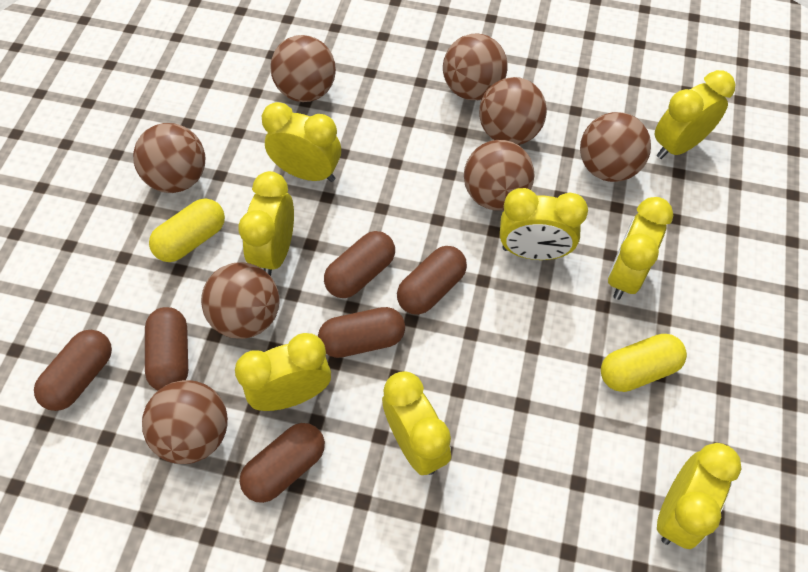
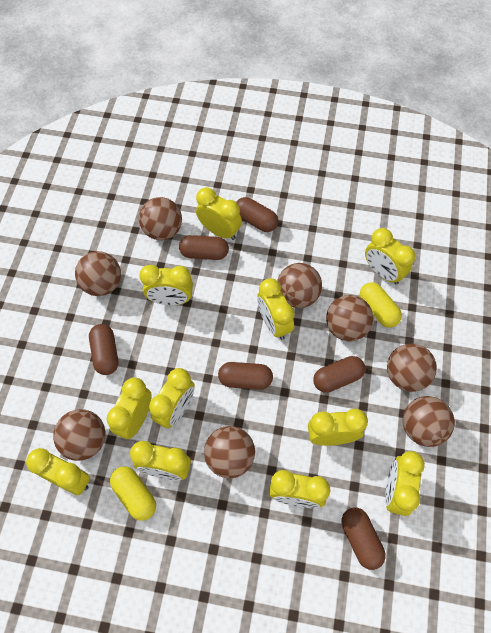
yellow clock: [235,333,331,411] [238,171,294,276] [262,102,341,182] [382,371,451,475] [500,188,588,260] [608,197,673,300] [655,70,736,159] [657,443,742,549] = 8 -> [26,448,90,495] [107,377,152,439] [130,441,191,481] [139,265,193,305] [149,368,195,428] [196,187,242,240] [257,278,295,340] [269,470,330,508] [308,409,368,446] [365,228,416,284] [385,451,425,516] = 11

